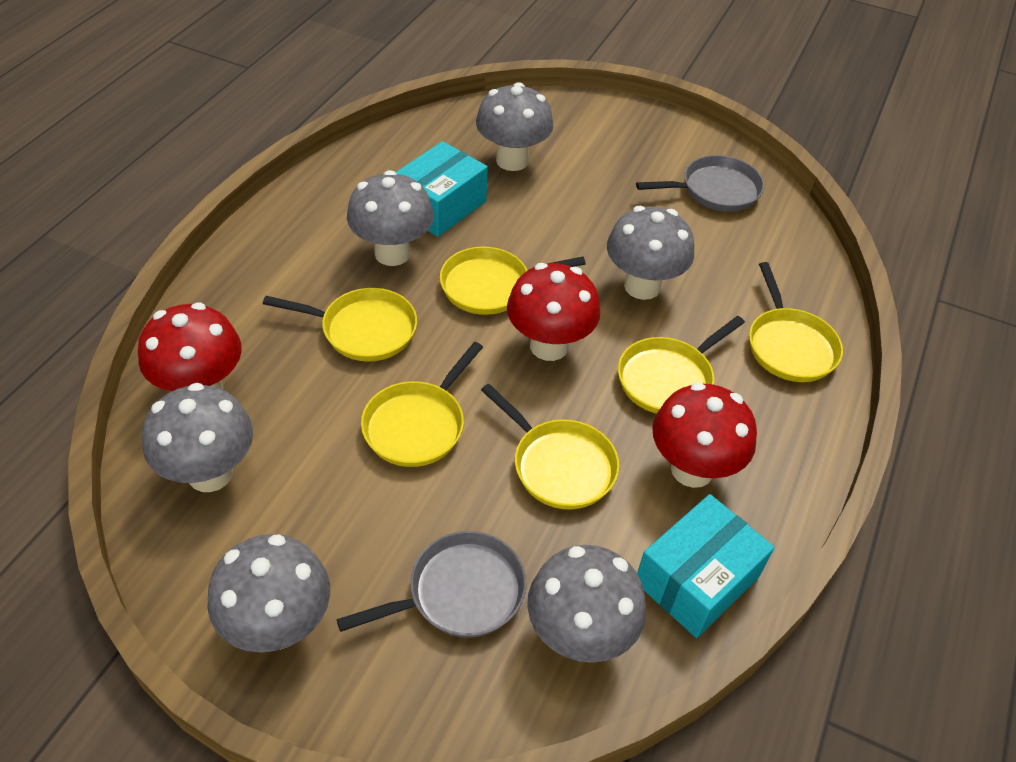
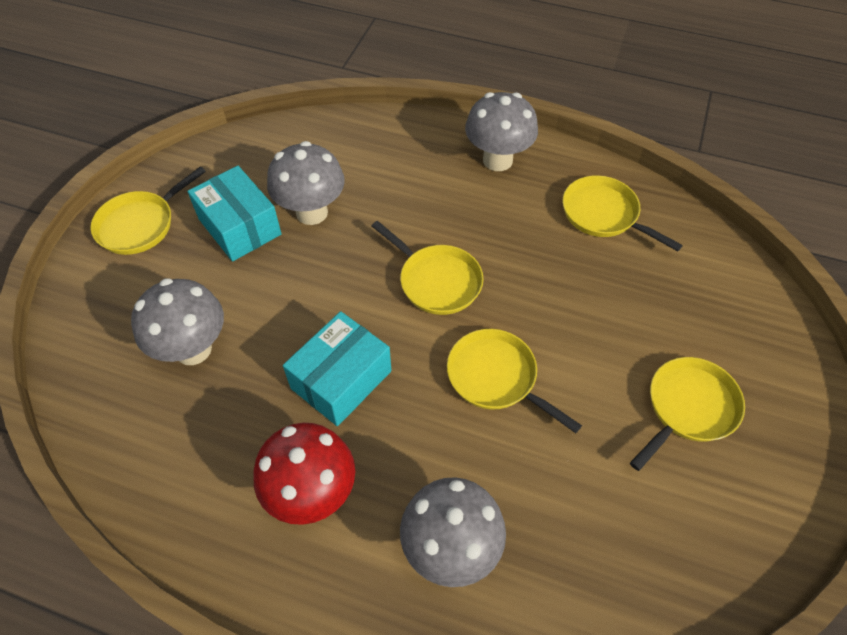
grey mushroom: [142,383,253,492] [207,534,330,653] [347,170,434,266] [476,82,553,171] [527,545,646,663] [607,206,694,300] = 6 -> [131,278,224,365] [267,141,345,225] [400,477,506,587] [465,92,538,171] = 4
grey pan: [337,531,526,638] [636,155,764,212] = 2 -> none = 0
red mushroom: [138,303,242,391] [507,263,600,361] [652,382,757,488] = 3 -> [253,423,355,525] = 1
yellow pan: [263,288,417,361] [361,342,483,467] [440,247,586,315] [481,384,619,509] [618,316,745,414] [749,262,843,382] = 6 -> [90,166,206,255] [372,221,484,315] [447,329,582,433] [563,175,683,251] [630,357,745,471] = 5

